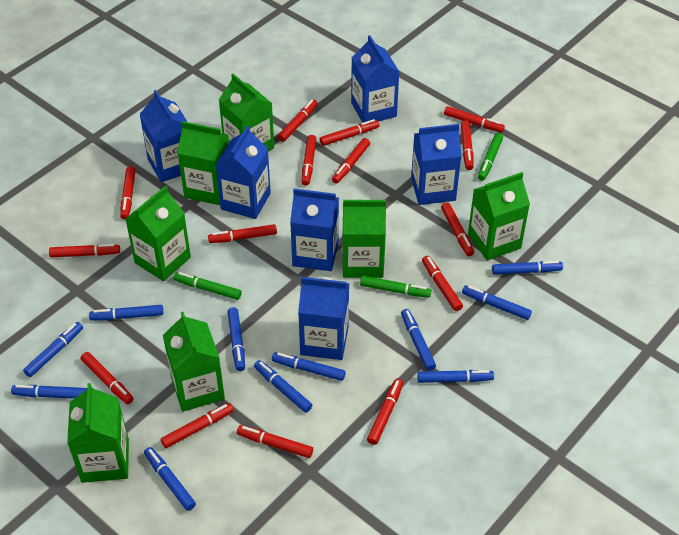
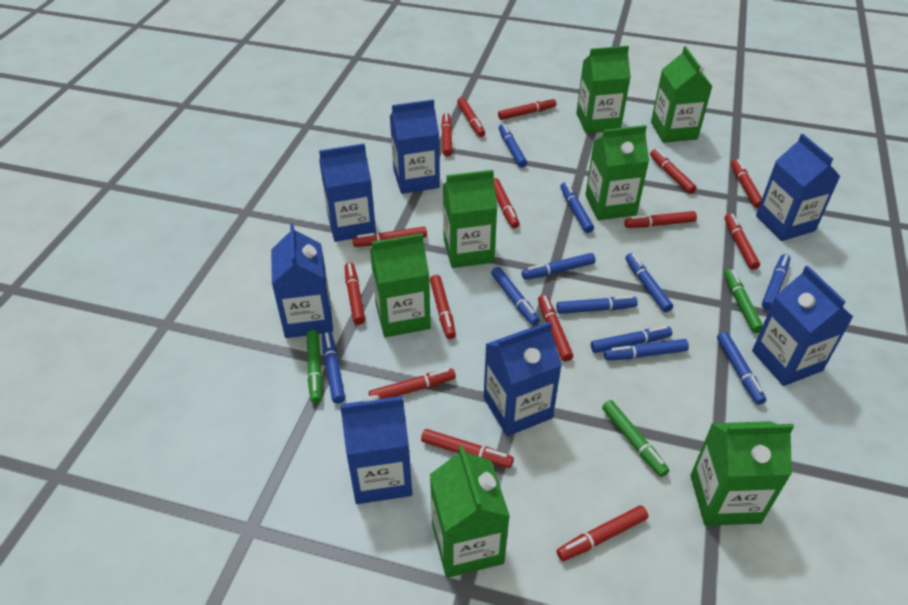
blue carton: [140,90,187,182] [216,125,271,219] [290,189,339,271] [298,277,349,360] [351,35,399,123] [411,124,462,205] = 6 -> [271,223,333,338] [319,143,376,242] [340,395,412,504] [390,99,440,194] [484,322,562,436] [752,265,853,386] [756,134,841,241] = 7

